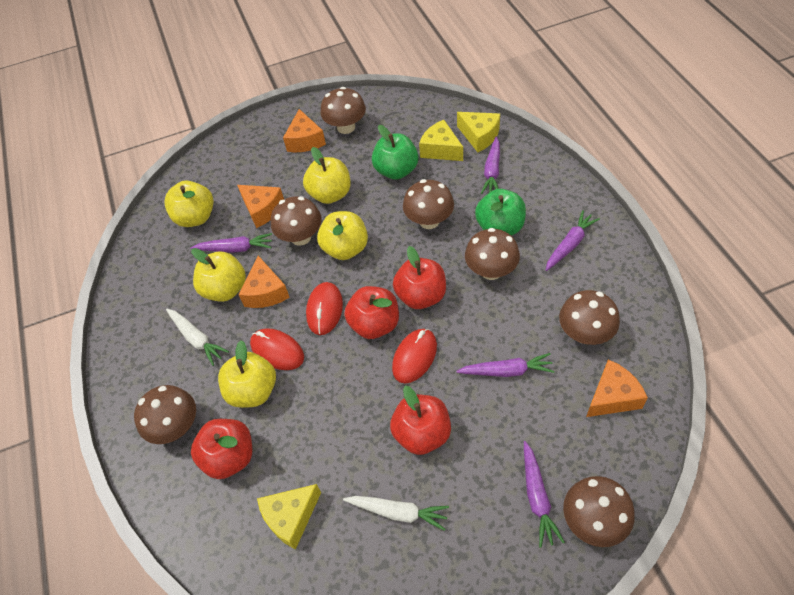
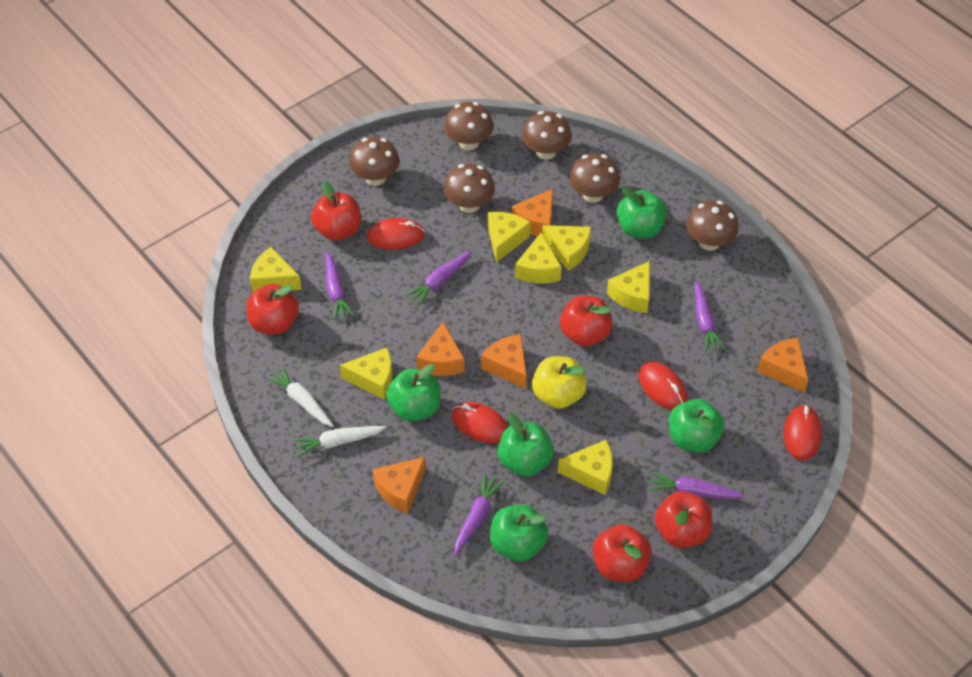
brown mushroom: [134,385,196,444] [271,196,322,246] [321,87,366,134] [403,179,454,229] [465,228,520,280] [559,290,620,345] [563,476,635,547] = 7 -> [349,137,400,186] [444,102,494,150] [444,163,495,213] [522,111,572,160] [569,153,620,203] [686,200,739,251] = 6
green apple: [372,125,419,180] [475,189,526,236] = 2 -> [386,364,441,422] [490,505,548,562] [498,414,554,477] [616,188,667,238] [669,399,724,453] = 5
orange cheese: [237,185,284,228] [238,256,290,308] [283,109,326,152] [586,359,648,417] = 4 -> [373,457,426,514] [416,322,465,376] [481,334,527,389] [512,189,553,236] [757,338,808,392] = 5
red apple: [191,419,252,479] [344,286,399,339] [390,386,451,455] [393,246,446,309] = 4 -> [246,284,299,335] [311,181,361,241] [560,295,613,346] [593,524,652,582] [654,491,712,548] = 5
red mouse: [250,328,304,370] [306,282,343,335] [392,329,437,383] = 3 -> [367,218,425,250] [452,402,508,443] [638,362,687,410] [783,405,822,460] = 4
yellow apple: [164,181,214,227] [191,248,246,302] [218,340,276,408] [303,147,351,204] [317,211,368,260] = 5 -> [532,356,587,409] = 1
yellow cheese: [257,484,321,549] [419,120,463,161] [457,112,500,152] = 3 -> [250,247,302,293] [340,348,393,400] [487,212,531,262] [515,233,562,284] [542,225,591,271] [558,440,613,495] [607,261,650,313] = 7

